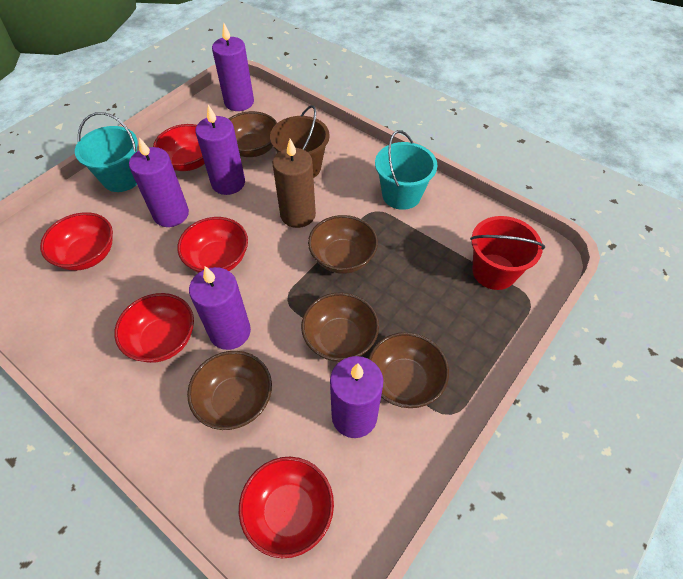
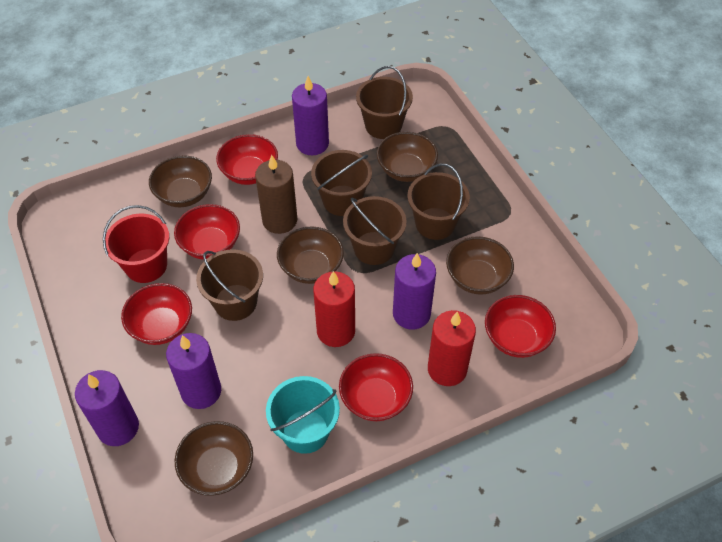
brown bucket: [270,105,330,178] = 1 -> [196,249,263,321] [311,150,372,216] [343,196,407,265] [356,66,413,139] [407,163,470,240] = 5
purple candle: [129,137,189,227] [189,266,251,350] [196,105,245,195] [212,23,254,111] [330,356,383,438] = 5 -> [75,370,139,446] [166,333,221,409] [292,76,329,155] [393,253,436,330] = 4
red candle: none = 0 -> [313,271,355,347] [428,310,476,386] = 2
turquoise bucket: [75,112,138,192] [375,130,438,210] = 2 -> [266,376,340,454] = 1

